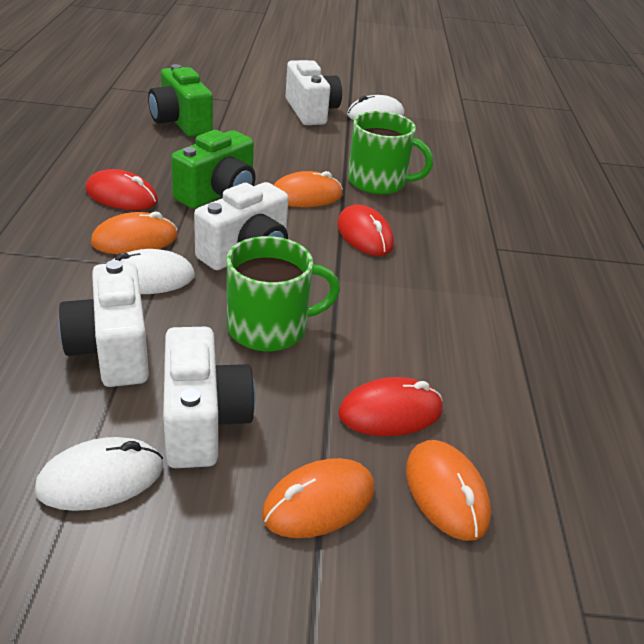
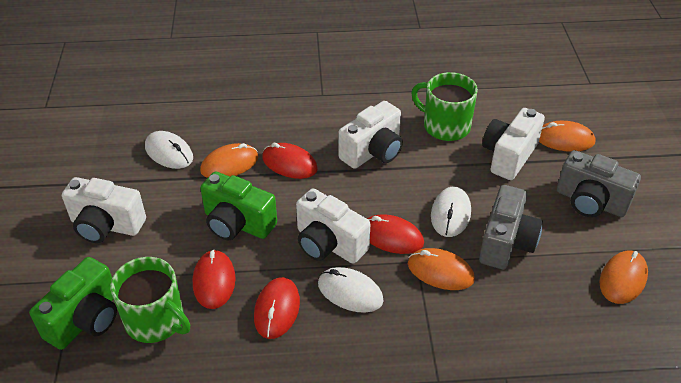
grey camera: none = 0 -> [479,185,543,269] [557,150,641,217] = 2
red mouse: [86,169,158,210] [337,204,394,256] [338,377,443,436] = 3 -> [193,249,236,309] [254,277,300,339] [262,143,318,179] [367,215,424,254] = 4

